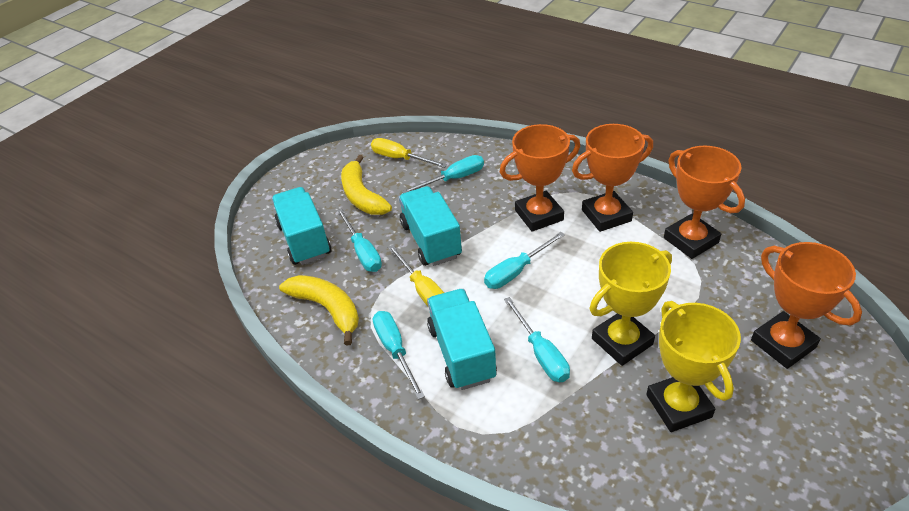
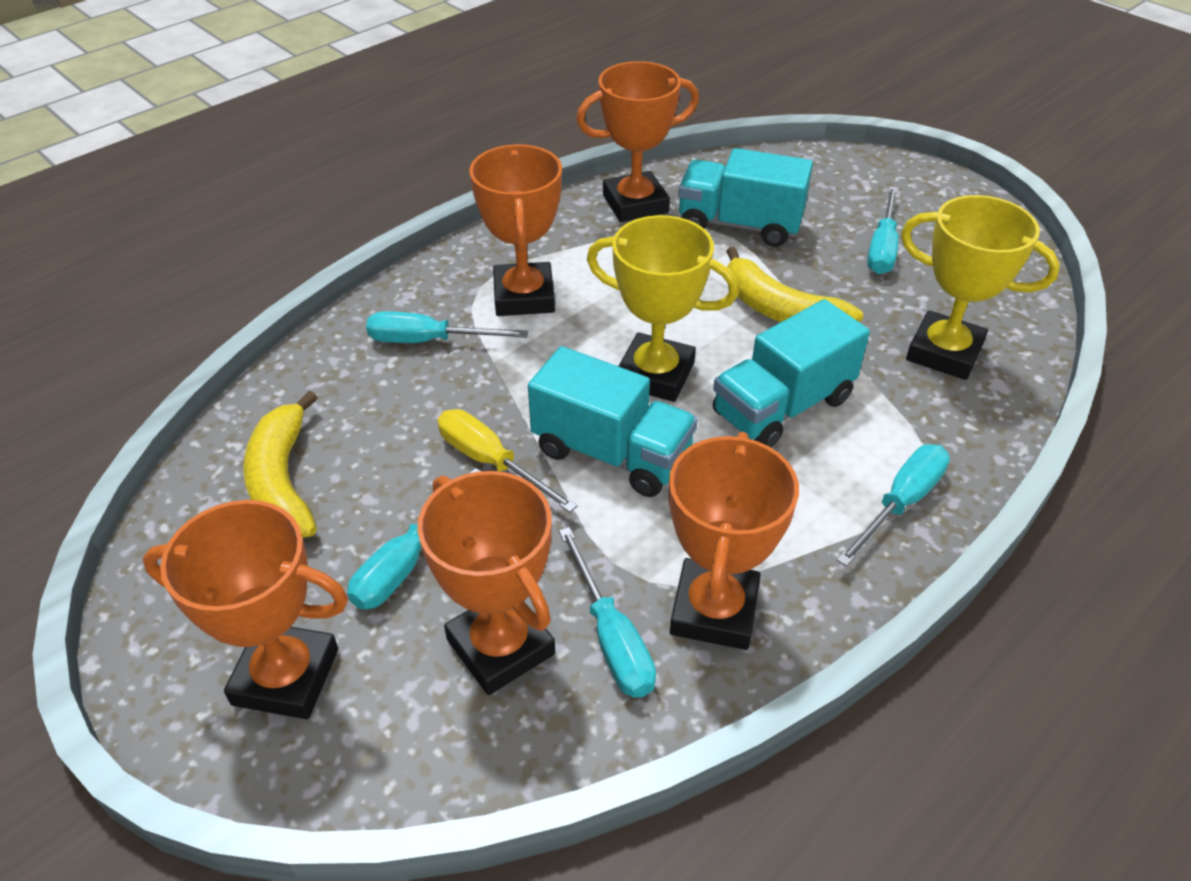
orange trophy: [500,124,580,232] [572,124,653,232] [664,146,745,259] [751,242,862,369] = 4 -> [143,500,348,719] [417,471,555,695] [469,144,562,316] [576,61,699,222] [669,432,799,650] = 5
yellow screwdriver: [371,138,447,168] [388,245,444,306] = 2 -> [438,409,577,513] = 1

